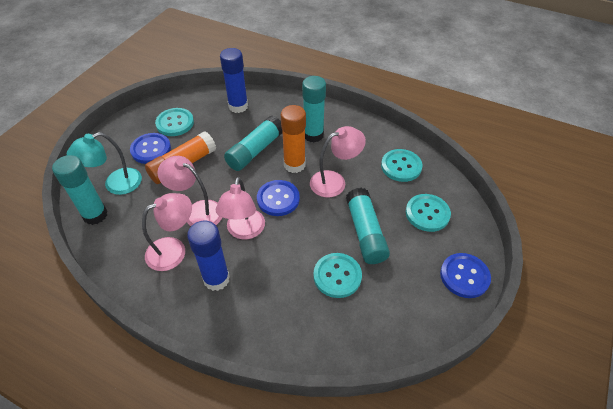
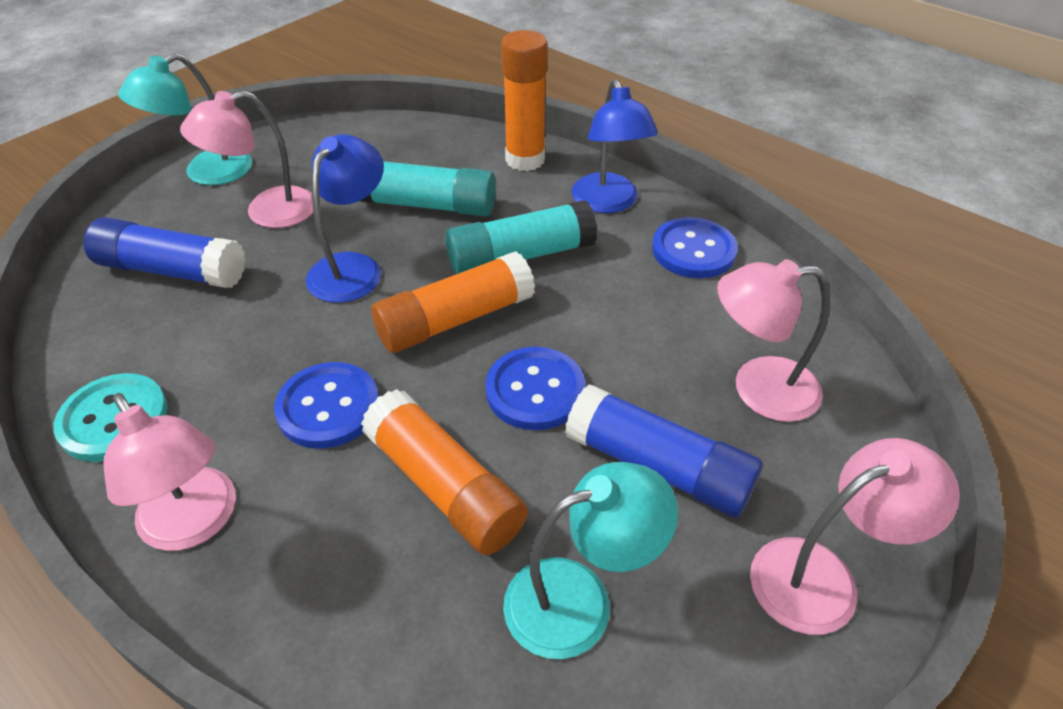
blue lamp: none = 0 -> [306,134,384,303] [571,79,658,213] = 2
orange glue stick: [145,131,216,184] [281,105,306,173] = 2 -> [361,389,528,555] [371,251,535,353] [501,30,548,171] = 3
turquoise button: [155,108,194,136] [313,253,362,298] [381,149,422,182] [406,194,451,232] = 4 -> [53,373,168,462] = 1
turquoise glue stick: [52,155,108,225] [224,116,283,171] [302,76,326,143] [346,188,390,264] = 4 -> [359,161,496,216] [445,200,598,274] = 2
turquoise lamp: [67,132,142,195] = 1 -> [118,53,252,185] [503,462,678,659] = 2

